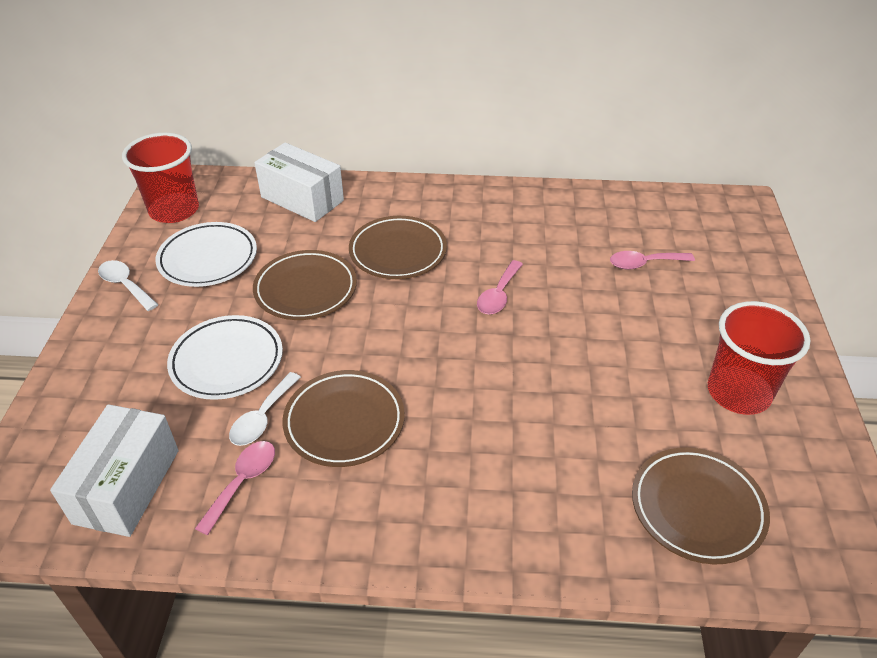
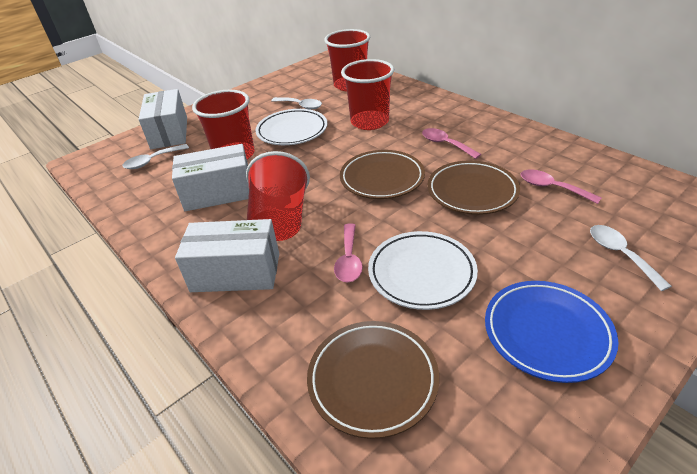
blue plate: none = 0 -> [485,281,618,383] = 1
brown plate: [253,250,357,320] [282,370,405,467] [349,216,447,279] [632,447,770,564] = 4 -> [307,321,439,439] [340,150,425,199] [427,160,520,215] = 3
red cup: [122,133,199,223] [708,301,811,415] = 2 -> [192,90,255,160] [246,151,310,241] [324,29,370,91] [341,59,394,130] = 4
white box: [50,404,179,537] [254,142,344,222] = 2 -> [138,89,187,149] [172,144,249,211] [175,219,279,292] = 3
white spoon: [98,260,158,311] [229,372,301,446] = 2 -> [122,144,189,169] [271,97,322,110] [590,225,672,291] = 3

